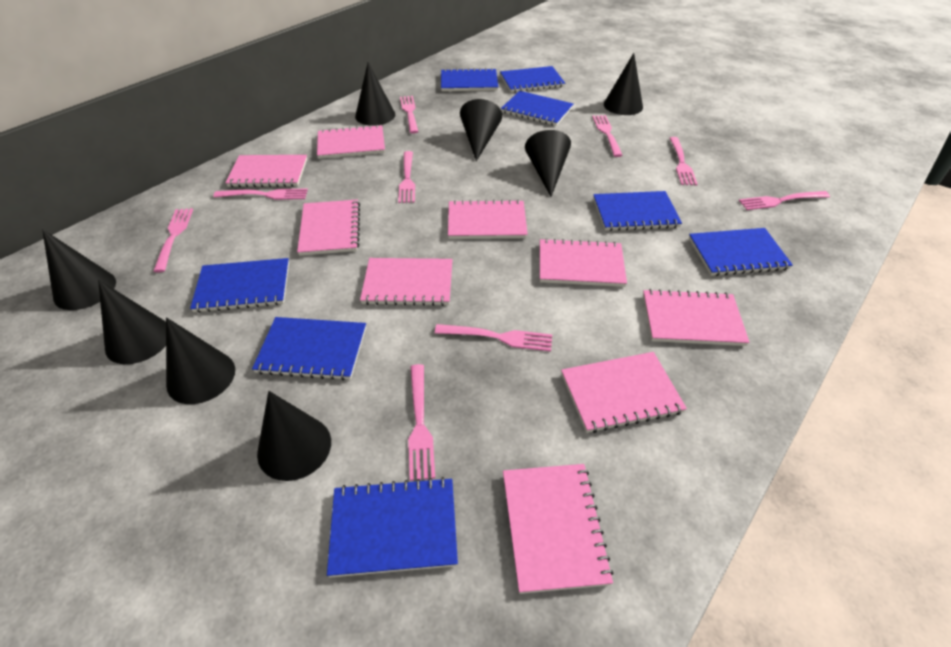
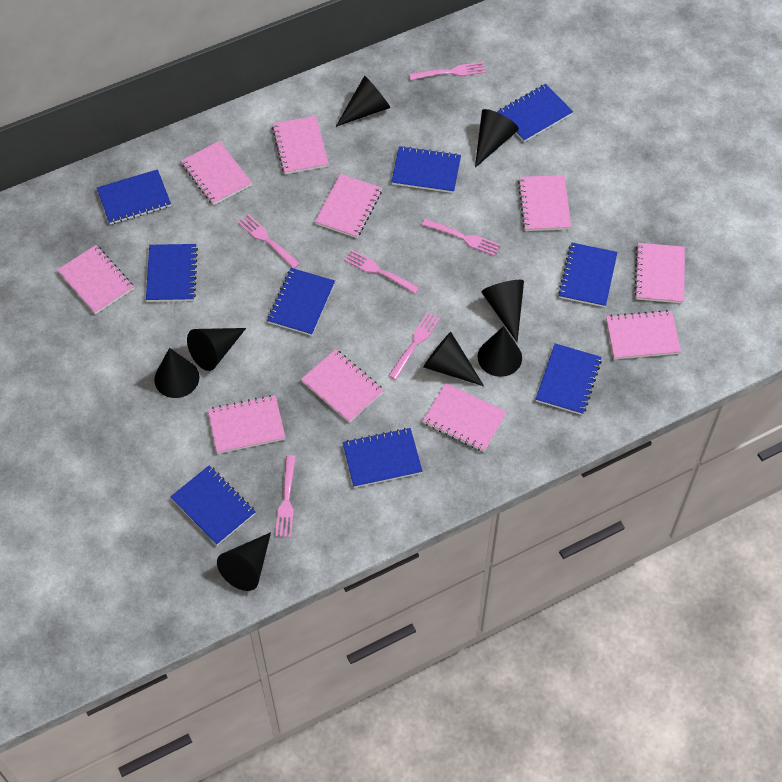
blue notebook: [190,258,289,313] [252,317,366,380] [327,477,458,577] [441,68,498,91] [500,66,565,93] [501,91,573,126] [593,191,682,231] [689,228,793,276] = 8 -> [97,169,171,224] [146,244,198,302] [170,465,256,545] [267,268,335,336] [342,428,423,488] [391,146,461,193] [497,84,573,142] [536,343,602,415] [558,243,618,307] = 9
pink fork: [153,208,193,272] [213,189,308,200] [398,151,415,203] [400,96,418,134] [408,364,435,481] [435,324,552,352] [592,115,623,157] [670,137,698,185] [739,191,830,210] = 9 -> [238,214,300,269] [275,455,296,537] [344,250,420,294] [388,312,440,380] [409,62,486,80] [422,219,500,256] = 6
pink notebook: [225,155,307,187] [297,200,360,256] [317,125,385,159] [360,258,453,306] [448,200,528,239] [503,464,614,594] [540,238,627,287] [561,352,687,433] [643,289,750,346] = 9 -> [57,245,134,314] [181,141,252,205] [208,395,286,454] [272,116,329,174] [301,349,384,423] [315,174,382,238] [423,383,507,452] [518,175,571,231] [606,310,681,359] [634,243,685,303] = 10

